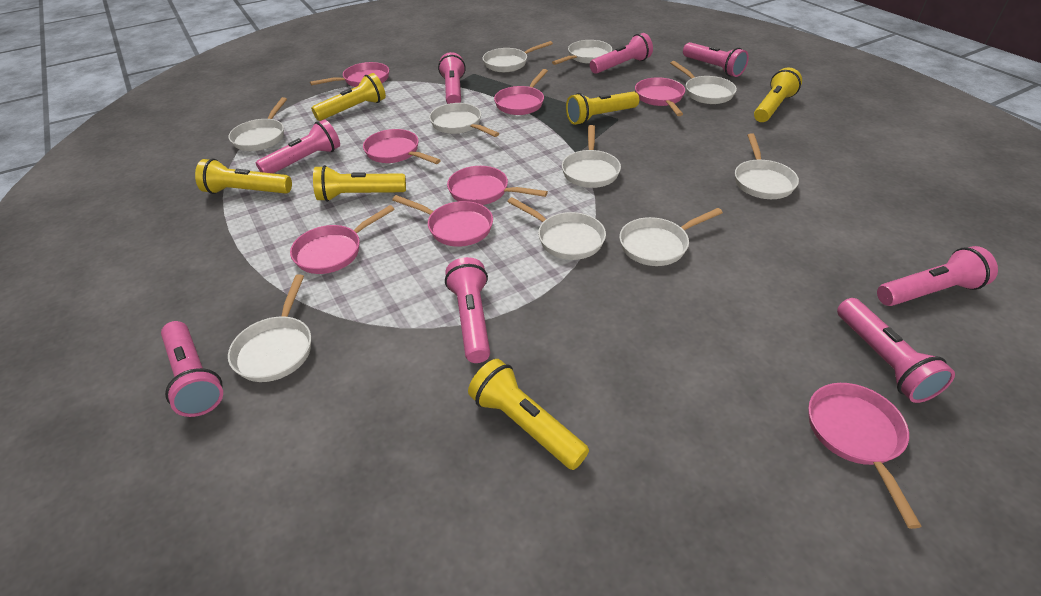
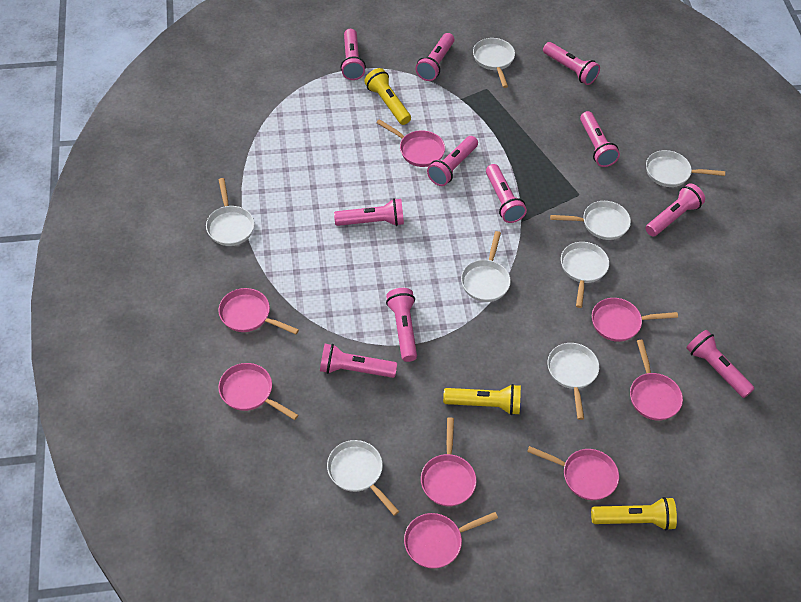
pink flashlight: [161,321,223,417] [256,119,340,173] [438,52,466,104] [445,257,490,363] [590,33,653,74] [683,42,749,77] [837,298,955,403] [877,246,998,306] = 8 -> [320,344,397,378] [334,198,404,226] [341,29,366,80] [386,288,417,362] [415,33,454,81] [427,136,478,186] [486,164,527,223] [543,42,600,85] [580,111,620,167] [645,183,705,237] [686,330,755,398] = 11
white pan: [228,97,287,151] [228,274,311,382] [429,103,499,137] [483,41,553,72] [507,197,606,260] [552,40,612,65] [562,125,621,188] [619,208,723,266] [670,61,737,104] [735,133,799,199] = 10 -> [206,178,255,246] [327,440,399,516] [461,231,511,302] [473,38,515,88] [547,343,599,420] [550,201,631,240] [561,242,609,308] [646,150,725,187] = 8
yellow flashlight: [195,159,292,194] [311,73,386,121] [313,165,406,202] [468,359,589,470] [566,92,639,125] [754,67,802,122] = 6 -> [364,68,411,125] [443,384,521,415] [591,497,677,531] = 3

